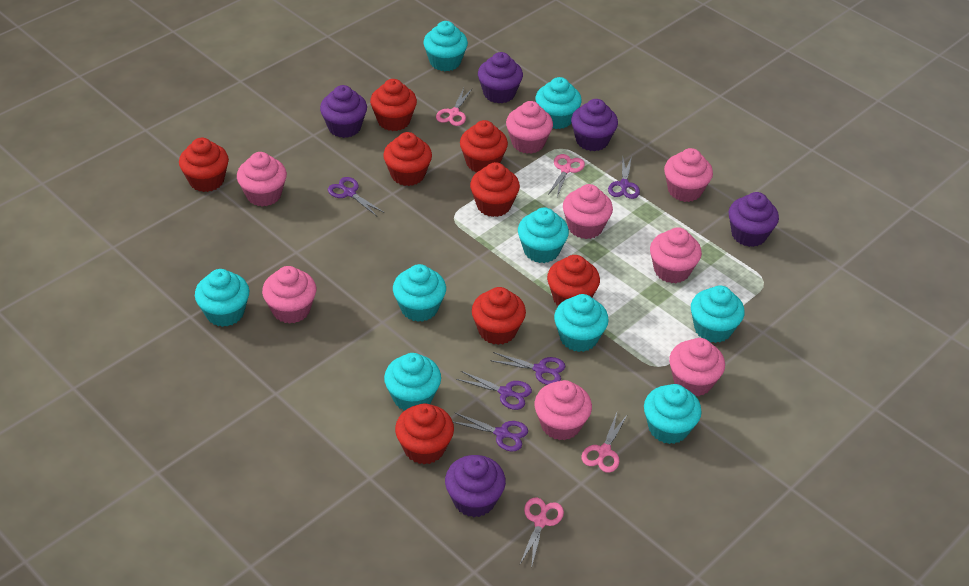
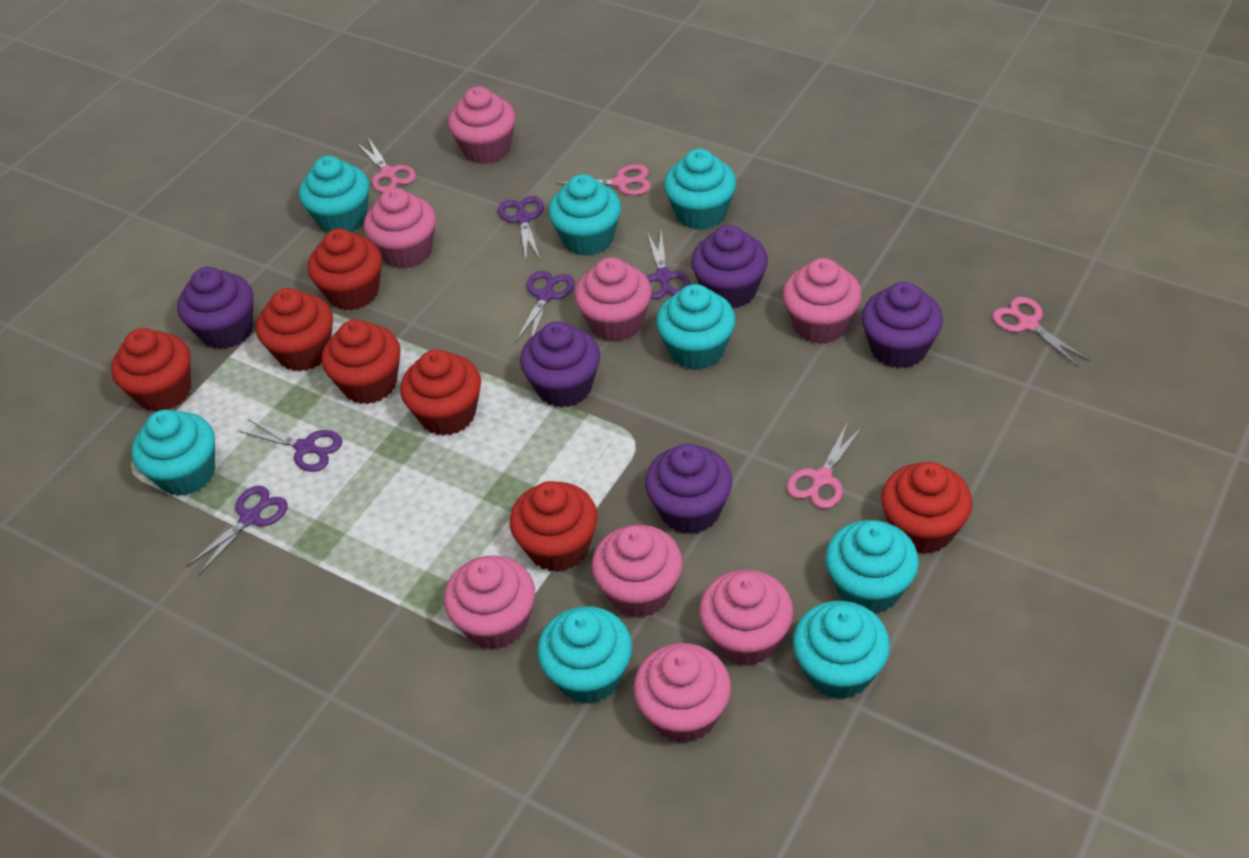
red cupcake: [179,138,229,192] [370,79,417,131] [383,132,432,186] [395,403,454,465] [460,120,508,172] [470,162,520,217] [472,287,526,345] [547,255,600,306] = 8 -> [111,328,191,412] [256,288,333,372] [308,229,382,311] [322,319,400,404] [400,349,481,436] [510,481,598,572] [881,462,972,554] = 7
turquoise cupcake: [195,269,249,327] [384,353,441,411] [393,264,446,322] [423,21,468,71] [518,207,569,263] [535,77,582,129] [554,294,609,352] [644,384,702,444] [691,285,745,343] = 9 -> [131,410,215,496] [299,156,370,232] [537,606,632,704] [548,174,621,256] [656,284,736,370] [664,148,736,230] [793,601,890,699] [825,520,919,613] = 8

